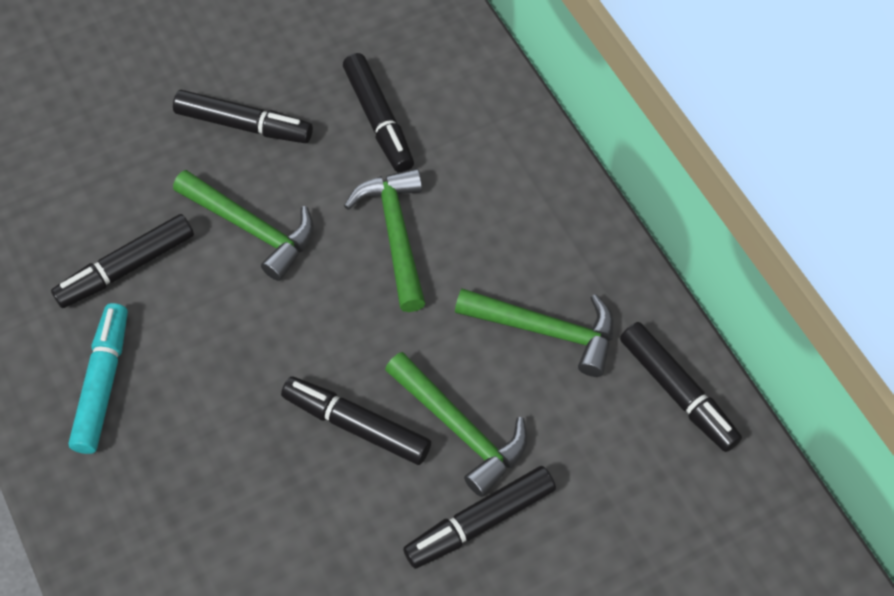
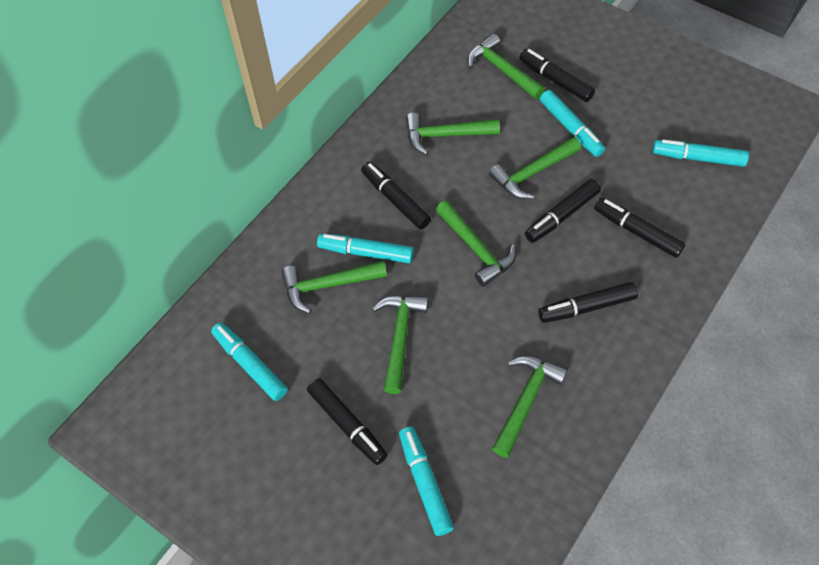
green hammer: [173,170,314,281] [344,168,426,312] [385,352,527,497] [455,289,614,377] = 4 -> [281,261,387,314] [372,295,428,394] [406,113,500,155] [436,201,516,287] [467,33,545,99] [489,137,581,199] [492,355,568,458] = 7
turquoise marker: [68,303,128,454] = 1 -> [211,322,288,401] [317,234,414,263] [399,427,454,536] [540,90,605,157] [653,140,749,167] = 5

